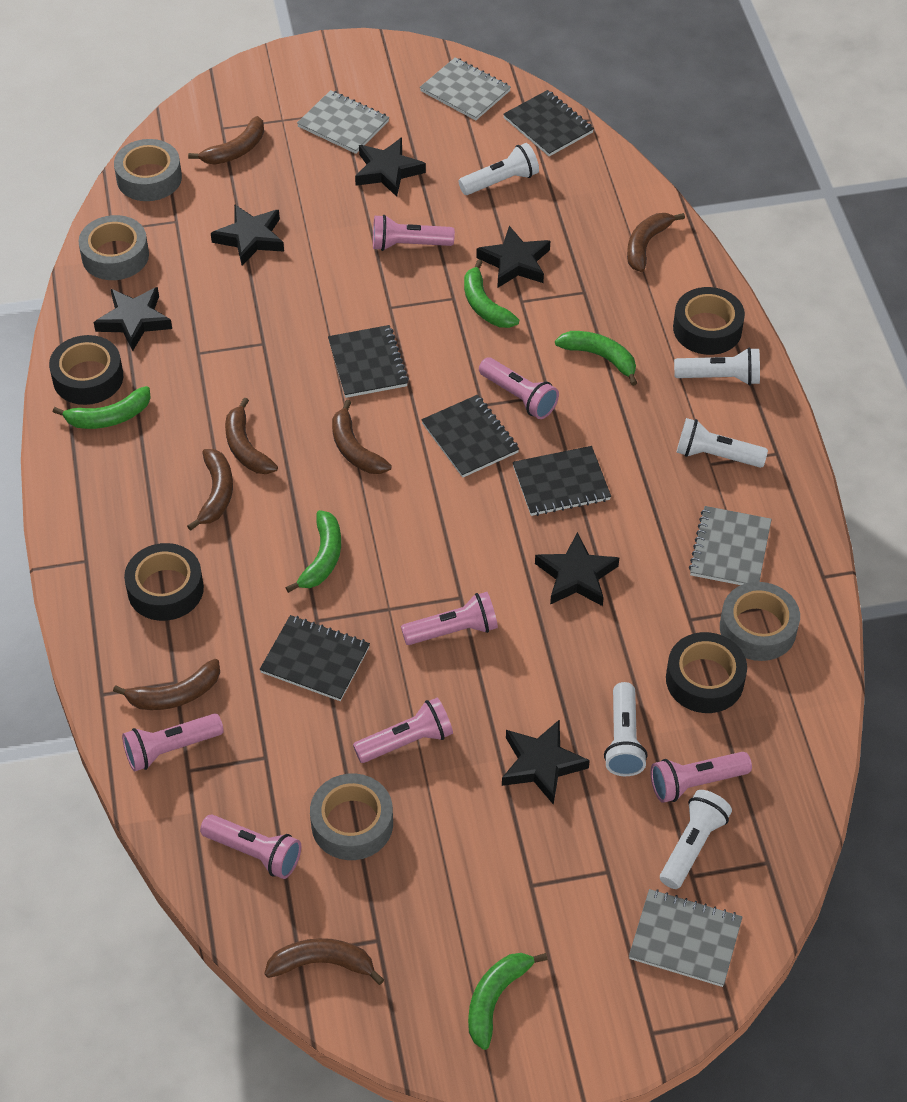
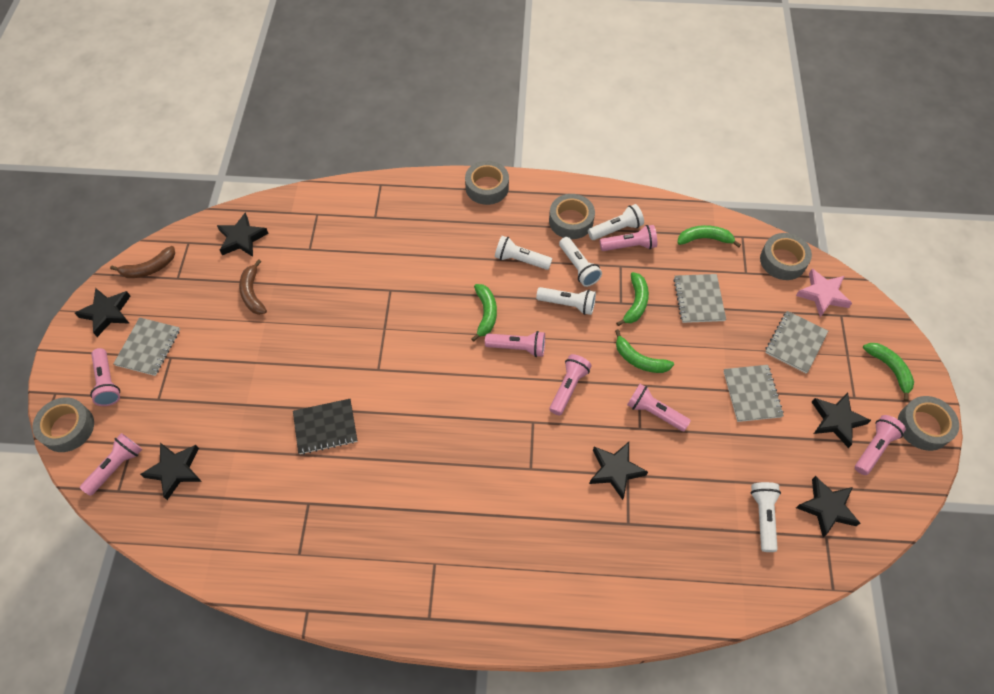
black notebook: [260,615,370,701] [328,325,409,398] [421,395,519,478] [503,90,594,156] [513,446,611,516] = 5 -> [293,399,357,454] = 1
black tape: [49,335,123,405] [124,543,204,621] [666,632,747,713] [673,287,745,355] = 4 -> none = 0
brown banana: [113,659,220,710] [187,449,233,531] [188,116,264,164] [225,397,278,474] [264,938,384,985] [332,400,392,474] [627,213,685,272] = 7 -> [110,246,175,278] [239,259,267,315] = 2
grey tape: [79,215,149,280] [114,139,182,201] [310,773,393,860] [720,582,800,661] = 4 -> [32,398,94,452] [465,161,509,205] [549,194,595,239] [760,233,812,280] [898,396,959,451] = 5
pink star: none = 0 -> [796,269,852,317] = 1

